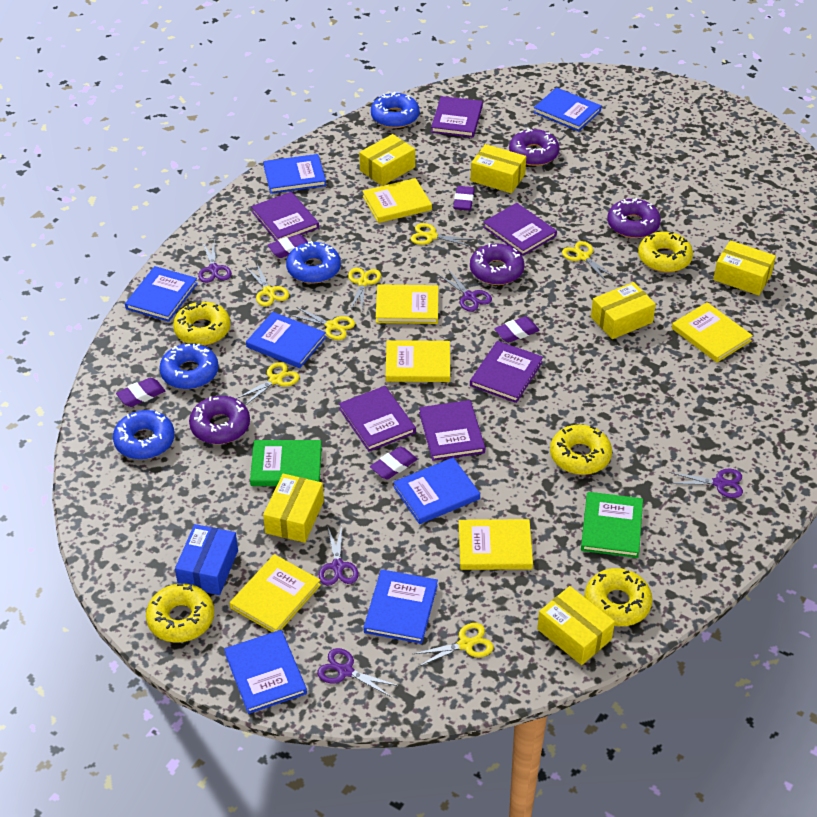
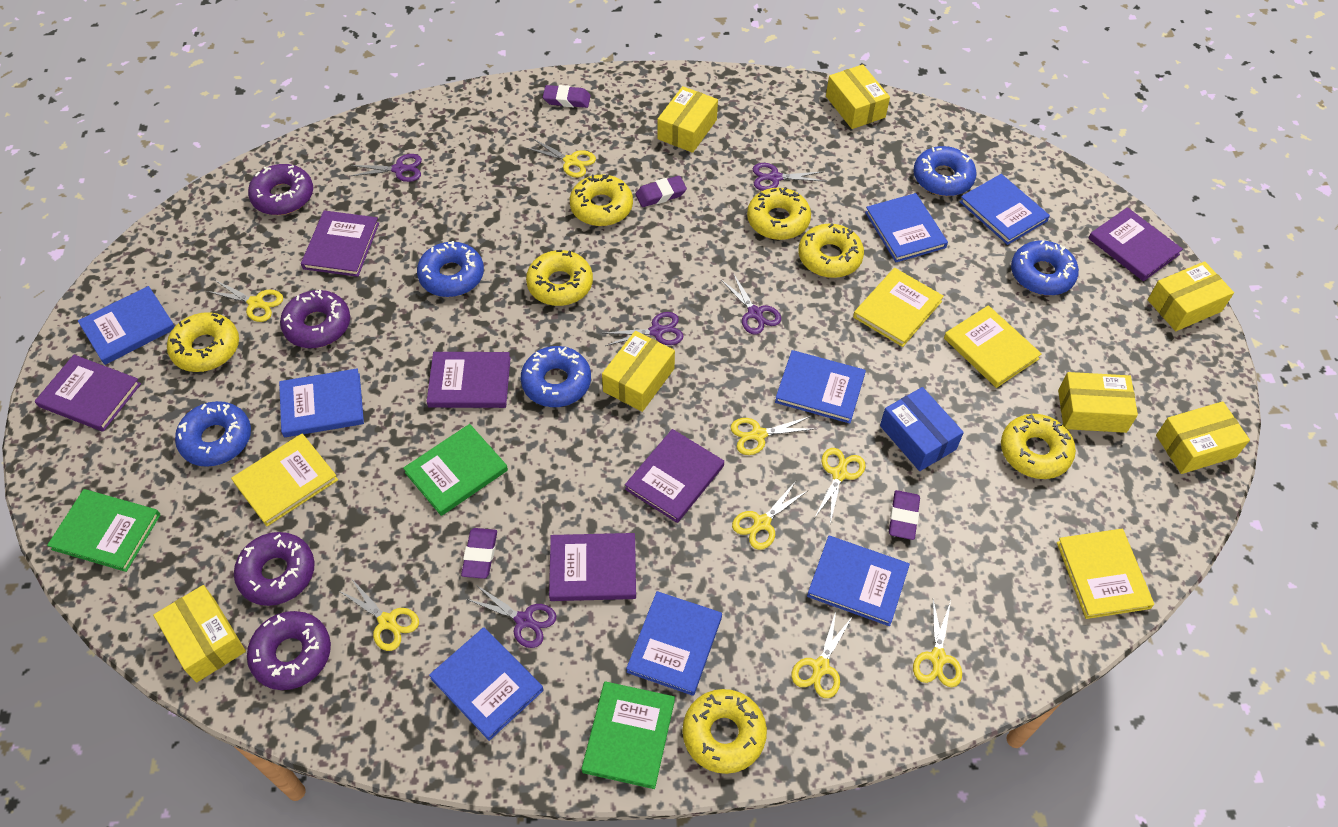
blue book: [125,266,198,322] [224,630,307,714] [246,312,326,368] [263,154,326,194] [364,569,438,644] [393,457,480,524] [533,87,602,131] = 7 -> [78,286,175,365] [279,369,364,437] [429,627,543,741] [626,591,722,696] [775,350,866,424] [807,536,910,626] [865,193,948,262] [960,174,1050,245] = 8
blue donut: [113,410,175,460] [159,343,219,389] [286,241,341,283] [371,92,420,128] = 4 -> [175,401,251,467] [417,241,484,297] [521,346,591,407] [913,146,977,196] [1011,240,1079,295] = 5
green book: [250,440,322,486] [581,492,643,558] = 2 -> [47,489,161,572] [403,424,508,516] [582,681,675,789] = 3
purple eraser: [116,378,165,407] [268,234,308,258] [370,447,418,480] [453,186,475,211] [494,316,540,343] = 5 -> [461,528,497,579] [543,85,591,108] [635,176,687,207] [889,490,920,540] = 4
yellow book: [229,554,321,632] [363,178,432,223] [376,284,438,324] [385,340,450,382] [459,519,533,570] [672,302,753,362] = 6 -> [231,433,338,526] [853,268,944,347] [944,305,1042,388] [1057,529,1154,619] = 4
yellow box: [263,474,324,543] [359,134,415,186] [471,144,526,193] [537,586,615,665] [591,282,656,339] [713,240,776,296] = 6 -> [153,585,246,683] [602,331,675,412] [657,86,718,153] [826,64,890,129] [1058,372,1138,433] [1148,261,1234,331] [1156,401,1250,474] = 7
yellow donut: [146,583,214,643] [173,301,231,346] [550,425,612,475] [584,568,652,626] [638,231,693,272] = 5 -> [167,312,239,372] [526,250,593,306] [570,174,633,226] [683,689,767,774] [747,187,811,240] [798,223,864,278] [1001,414,1076,479] = 7
yellow scissors: [236,362,300,406] [247,264,289,306] [290,307,355,340] [348,268,381,310] [410,223,474,247] [413,623,494,667] [562,241,616,281] = 7 -> [206,280,283,322] [338,578,419,651] [526,139,596,178] [731,416,814,455] [732,481,809,550] [791,611,853,698] [815,448,866,523] [913,599,962,687] = 8

